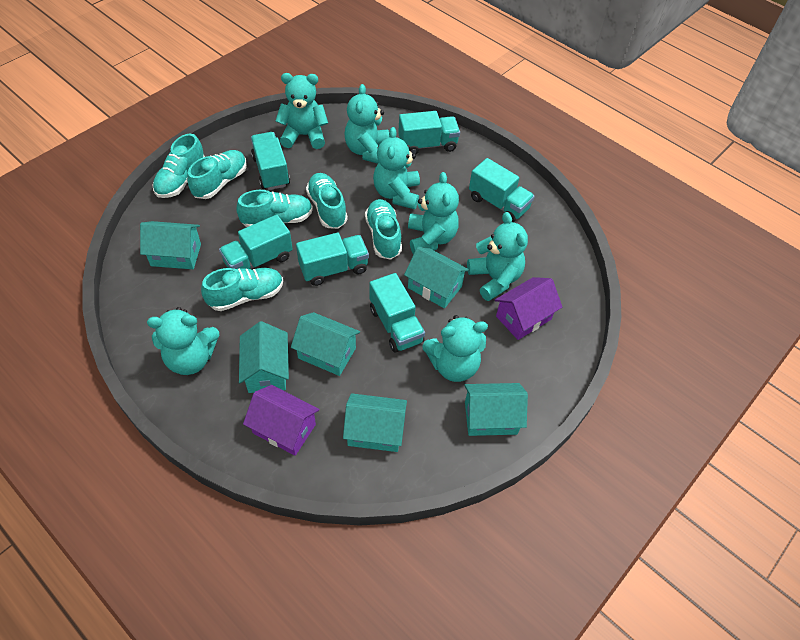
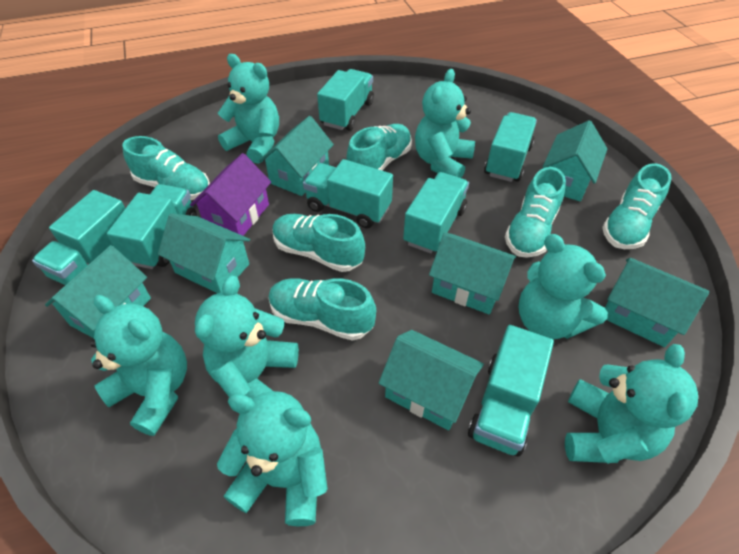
purple house: [243,385,320,456] [495,277,562,340] = 2 -> [190,153,271,236] = 1
turquoise house: [140,221,201,269] [239,321,289,393] [291,312,360,376] [343,393,407,452] [404,247,469,309] [464,383,528,436] = 6 -> [45,245,151,338] [158,213,250,293] [259,116,334,196] [379,330,484,430] [429,233,516,315] [543,120,607,201] [605,258,709,347] = 7
turquoise truck: [219,215,292,269] [251,132,290,190] [296,233,369,286] [370,273,425,352] [398,111,460,155] [469,158,535,222] = 6 -> [32,190,125,285] [107,184,197,269] [303,159,393,228] [317,69,374,131] [403,172,469,254] [468,325,554,456] [484,112,537,182] = 7

